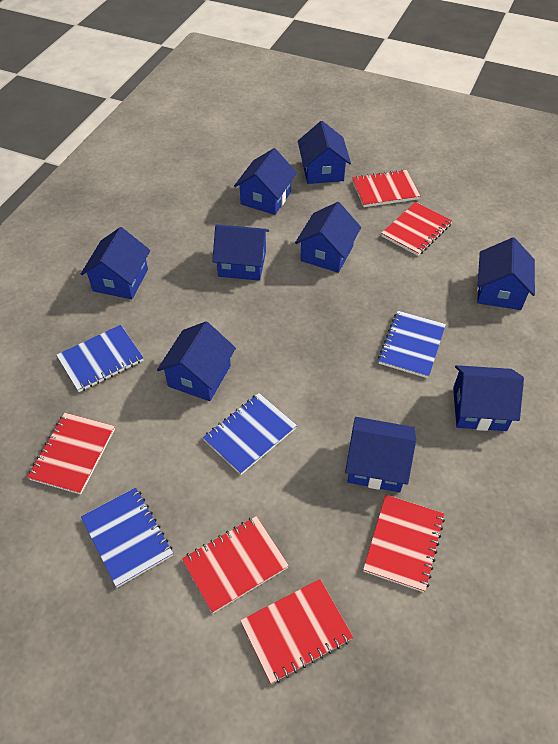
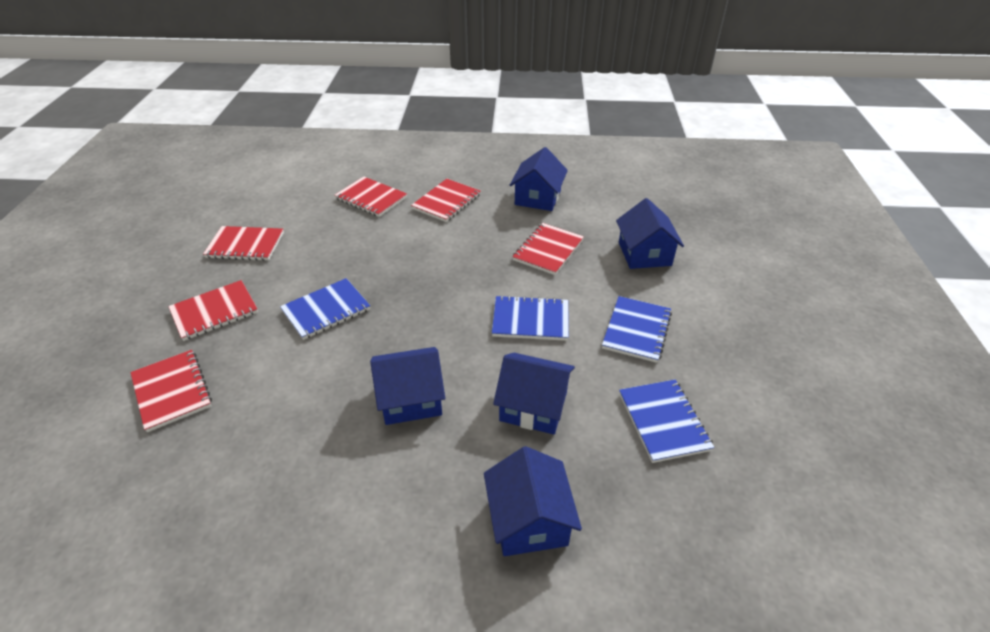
blue house: [81,227,150,299] [157,321,236,401] [212,224,269,281] [234,148,297,215] [295,202,361,273] [298,121,351,184] [345,417,416,492] [453,365,524,431] [477,237,535,310] = 9 -> [370,347,445,425] [484,446,582,556] [493,353,575,434] [510,147,568,211] [616,198,684,269] = 5

